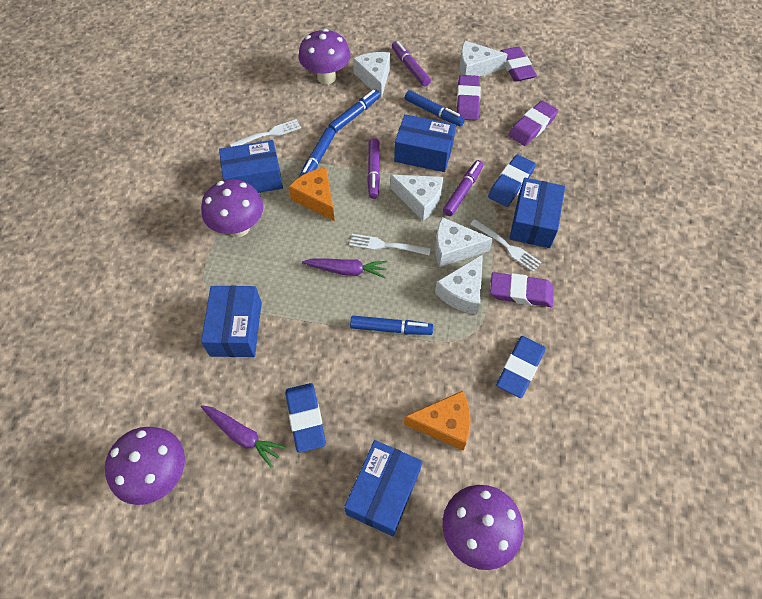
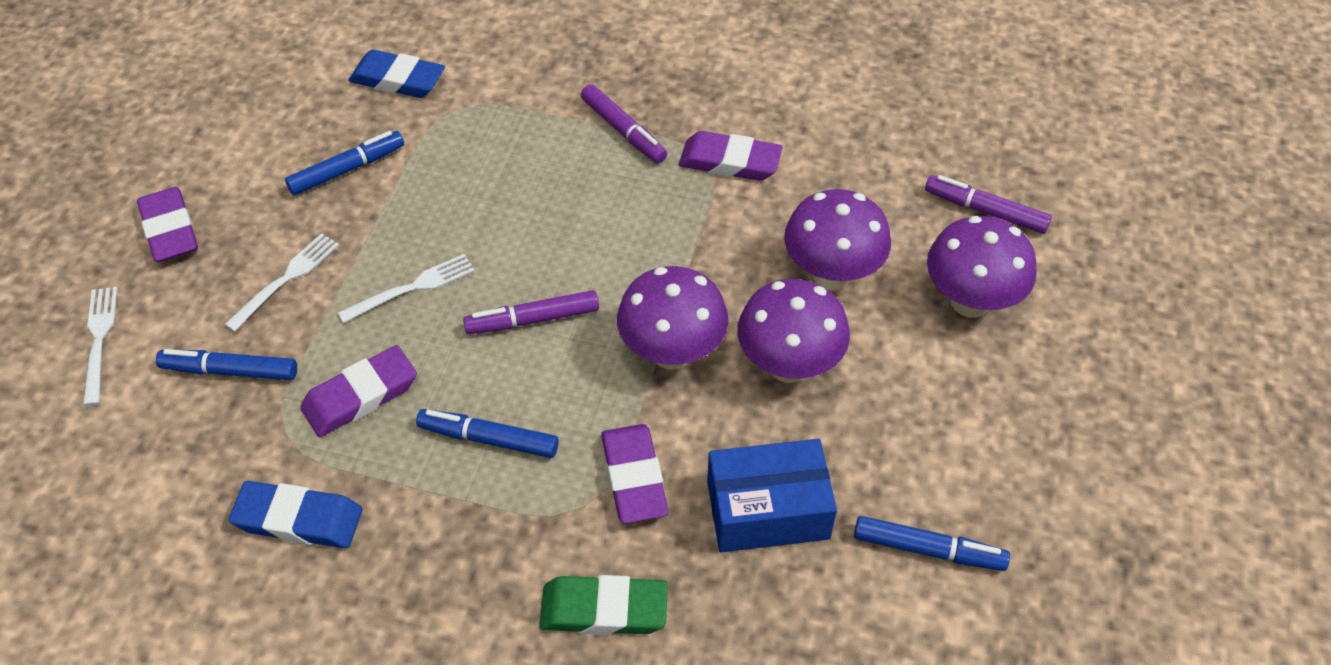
blue box: [201,286,262,357] [219,140,283,193] [344,440,422,536] [394,114,456,172] [509,178,565,248] = 5 -> [707,439,837,553] = 1
blue eraser: [286,383,326,453] [488,155,536,207] [496,336,546,398] = 3 -> [229,481,362,548] [348,50,445,98] = 2
green eraser: none = 0 -> [539,575,668,635] = 1
orange cheese: [289,167,335,221] [404,391,471,450] = 2 -> none = 0
purple carrot: [201,405,285,467] [302,259,387,278] = 2 -> none = 0
white cheese: [353,52,391,99] [390,175,443,221] [435,217,493,267] [435,254,483,315] [459,41,508,77] = 5 -> none = 0

